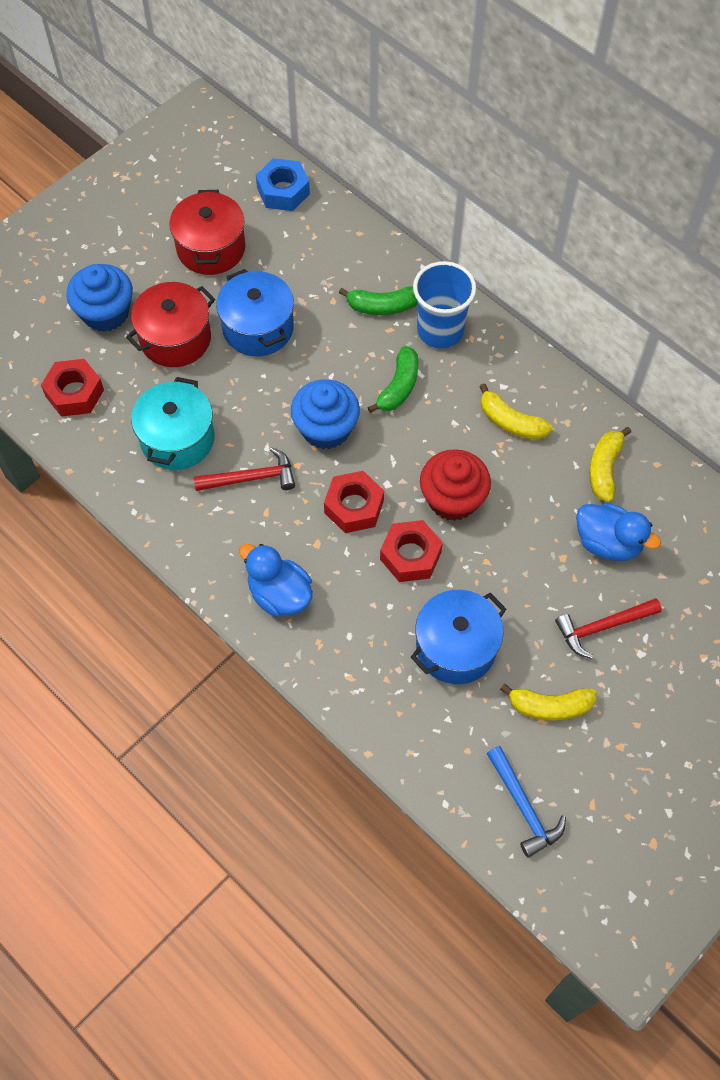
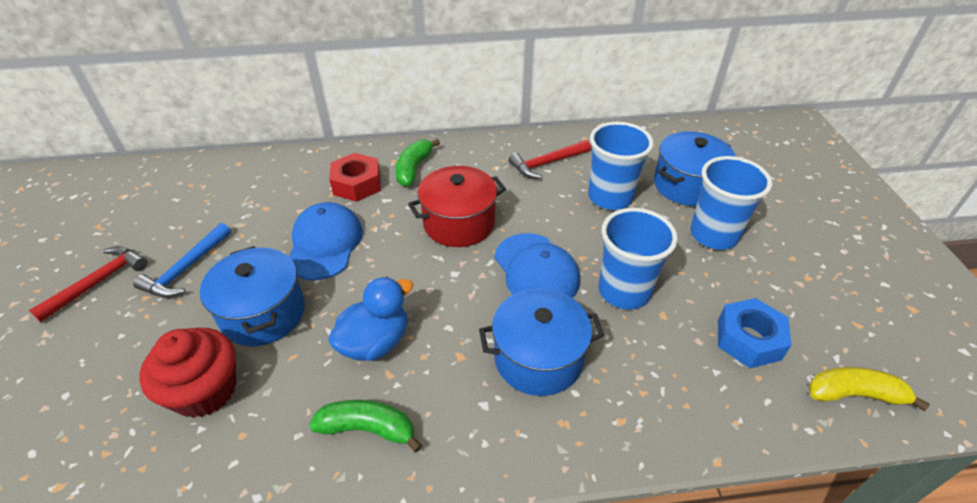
blue cap: none = 0 -> [289,202,363,280] [494,233,580,298] = 2
blue cup: [413,261,476,348] = 1 -> [588,122,654,210] [598,208,678,309] [690,156,772,250] = 3
blue cupcake: [66,264,133,332] [291,379,360,449] = 2 -> none = 0
blue duck: [239,544,313,617] [576,503,661,561] = 2 -> [328,277,413,361] = 1
blue pot: [216,269,294,356] [411,590,506,684] = 2 -> [200,246,305,346] [479,288,604,396] [654,131,736,206] = 3
red nut: [41,359,104,417] [324,471,384,533] [380,520,443,582] = 3 -> [329,153,381,202] = 1
red pot: [126,282,215,367] [169,190,246,275] = 2 -> [408,166,506,247] = 1
turquoise pot: [131,377,214,470] = 1 -> none = 0
yellow banana: [479,383,553,440] [500,684,597,721] [589,427,631,502] = 3 -> [808,367,930,411] = 1

